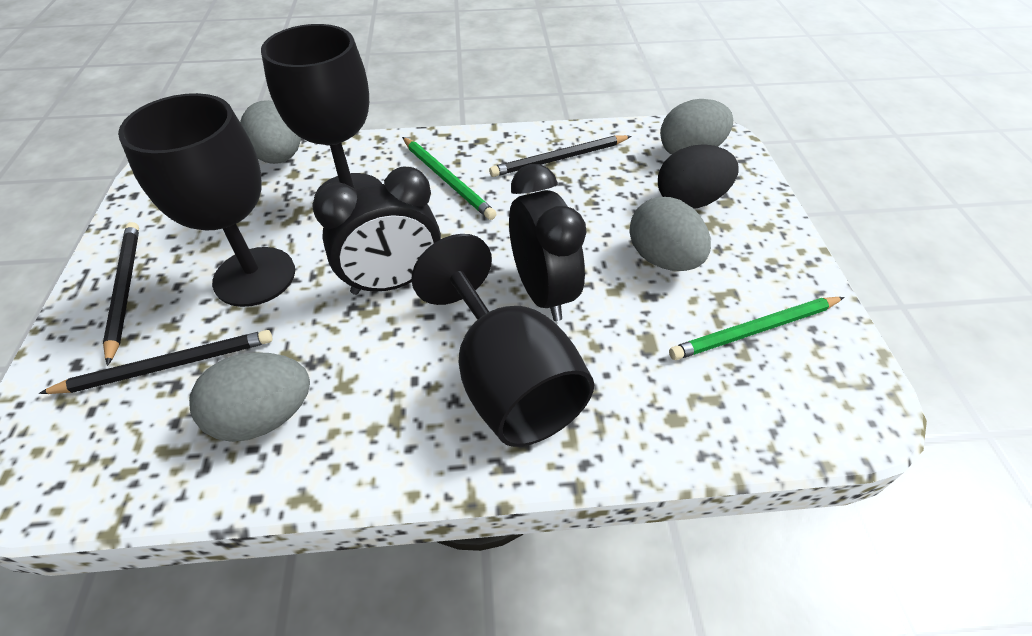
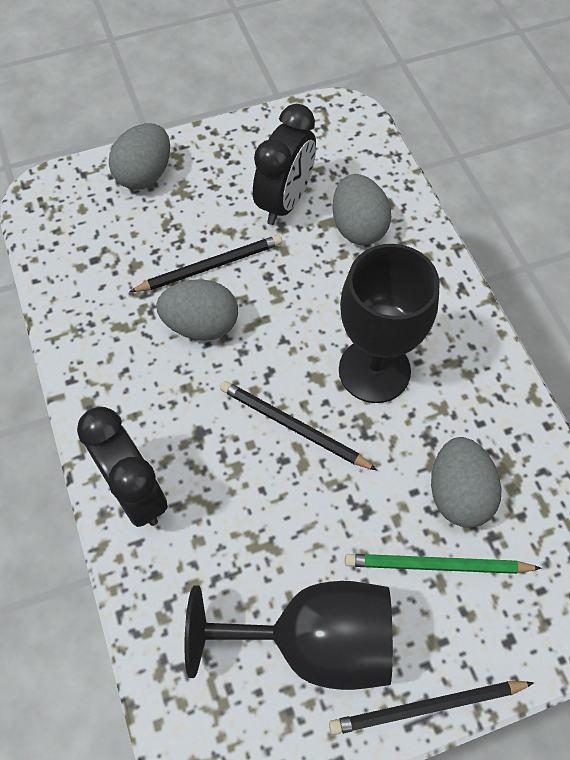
black egg: [658,144,739,209] = 1 -> none = 0
black goblet: [118,93,295,307] [261,24,382,198] [411,234,594,447] = 3 -> [184,581,393,690] [339,244,440,403] = 2
green pencil: [402,137,496,220] [669,297,844,360] = 2 -> [345,554,542,574] = 1

